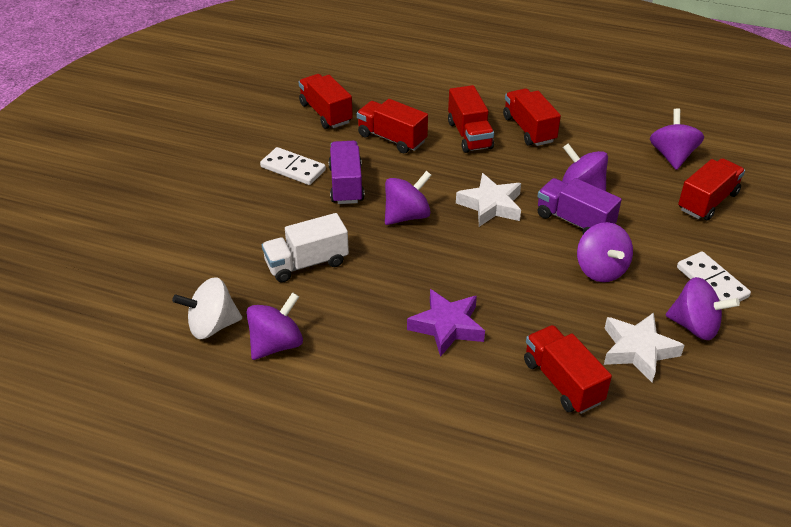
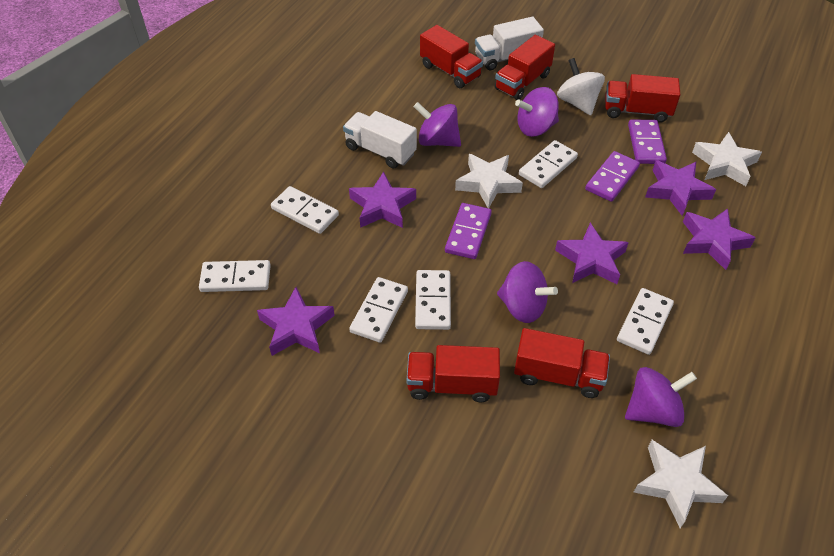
purple domino: none = 0 -> [445,203,492,259] [585,151,640,202] [628,119,667,164] = 3
purple spinning top: [246,292,303,360] [385,171,432,225] [562,143,608,191] [577,222,633,282] [650,108,704,170] [666,277,740,340] = 6 -> [414,102,461,147] [497,261,558,323] [515,87,559,137] [625,367,697,427] = 4
purple star: [407,289,485,357] = 1 -> [257,287,335,356] [349,171,416,228] [555,223,629,284] [645,160,716,216] [683,209,756,270] = 5
purple truck: [328,141,365,204] [537,178,622,234] = 2 -> none = 0
red truck: [299,74,353,129] [357,99,428,153] [448,85,494,153] [503,88,561,146] [524,325,612,414] [678,158,745,221] = 6 -> [407,345,500,402] [420,25,483,88] [495,35,555,100] [514,328,610,398] [605,74,680,123] = 5
white domino: [260,147,326,185] [677,251,751,309] = 2 -> [199,260,271,292] [271,186,339,234] [349,277,408,343] [415,270,451,330] [519,140,578,188] [617,288,674,355] = 6
white star: [456,173,521,227] [604,313,685,382] = 2 -> [455,154,523,208] [634,440,728,528] [692,132,762,186] = 3
white truck: [262,213,349,282] = 1 -> [343,111,417,168] [475,16,544,70] = 2

